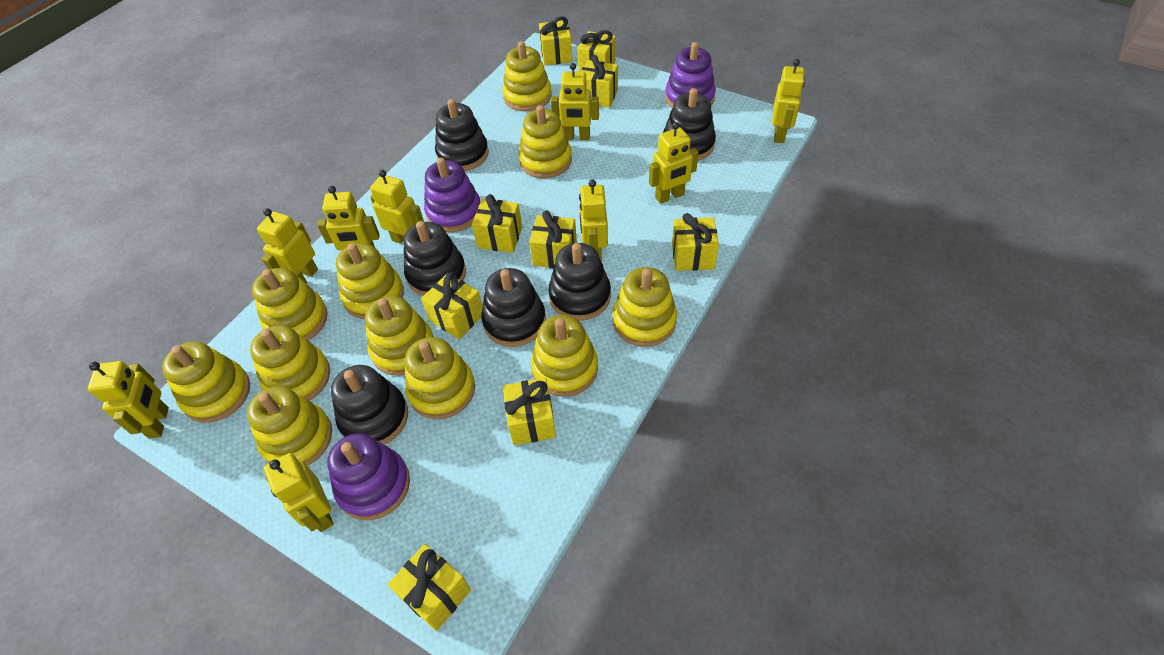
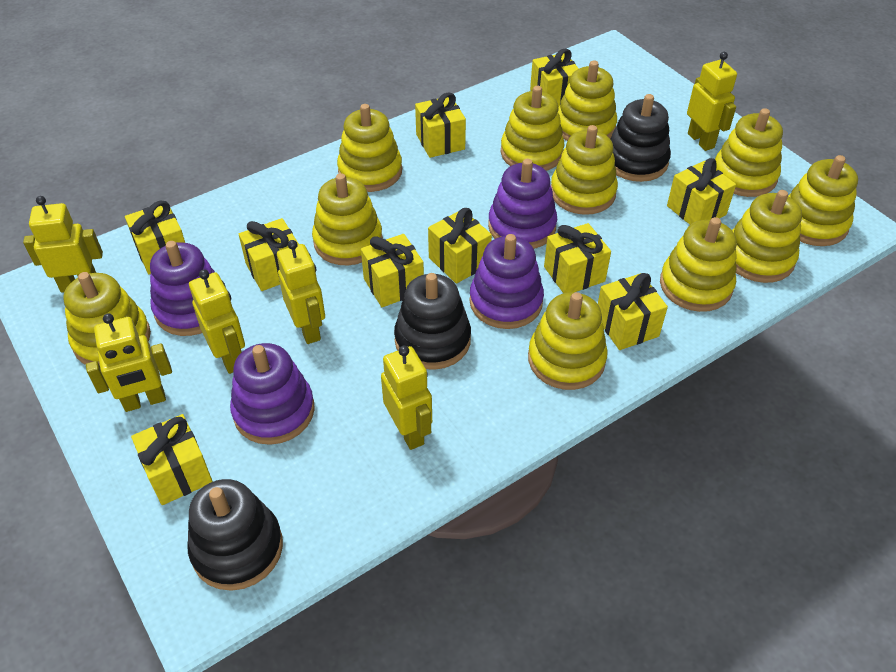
black stacking toy: [331,365,408,445] [404,221,466,296] [435,99,489,171] [481,268,546,347] [548,243,611,321] [663,88,716,161] = 6 -> [188,479,283,591] [394,273,471,370] [610,94,671,182] = 3
purple stacking toy: [327,434,410,520] [424,158,480,232] [665,42,716,108] = 3 -> [150,241,215,336] [230,343,315,445] [469,234,544,329] [488,159,557,249] = 4
yellow gift: [388,544,471,631] [421,272,483,339] [472,194,522,253] [503,378,556,445] [529,211,577,268] [539,16,572,65] [577,30,616,72] [581,55,618,108] [672,213,719,271] = 9 -> [125,201,185,274] [131,414,213,505] [239,218,299,291] [361,234,424,307] [415,92,466,158] [428,208,492,284] [530,49,579,107] [544,223,611,294] [598,273,668,350] [667,158,736,225] = 10
yellow robot: [88,361,169,438] [257,208,318,284] [264,453,334,532] [317,186,380,250] [370,170,424,244] [551,63,599,140] [579,180,608,262] [649,122,699,204] [772,59,805,143] = 9 -> [23,196,103,293] [86,313,172,412] [189,269,245,374] [277,240,325,344] [381,346,432,450] [687,52,737,151] = 6

